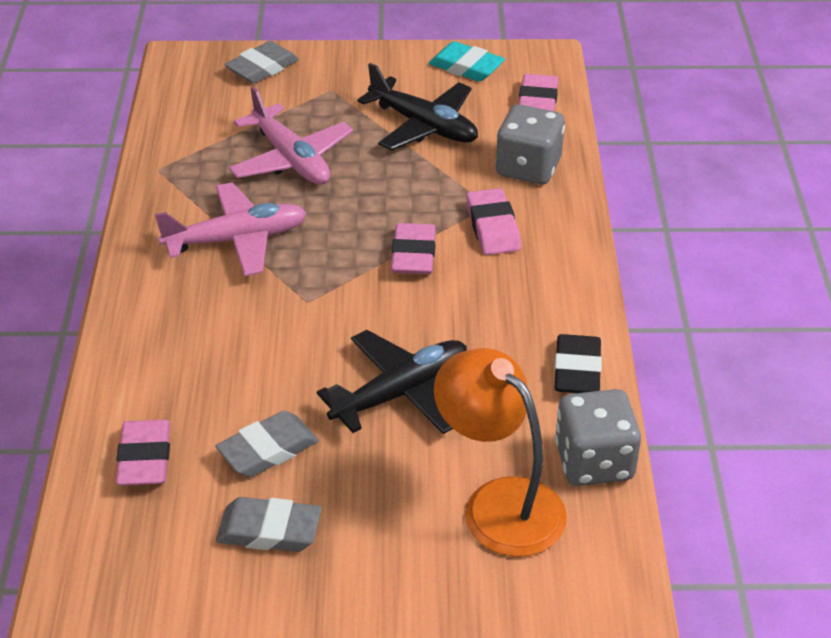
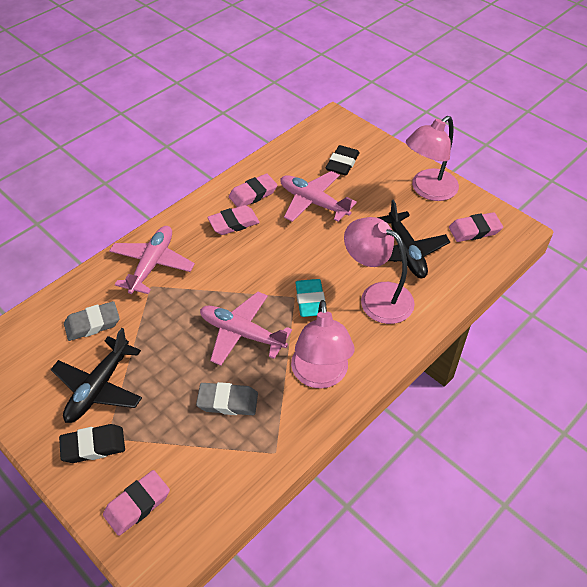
black eraser: [554,334,602,393] = 1 -> [59,424,125,463] [326,145,360,176] = 2
grey dice: [496,104,565,184] [555,389,641,486] = 2 -> none = 0
grey eraser: [216,411,319,477] [216,497,322,552] [225,41,299,84] = 3 -> [64,301,120,341] [196,382,258,415] = 2
orange lamp: [434,348,567,557] = 1 -> none = 0
pink lamp: none = 0 -> [291,300,355,389] [344,217,415,324] [406,116,459,201] = 3
pink plane: [155,183,307,276] [229,86,353,185] = 2 -> [109,226,195,294] [200,292,292,366] [281,171,357,222] = 3

